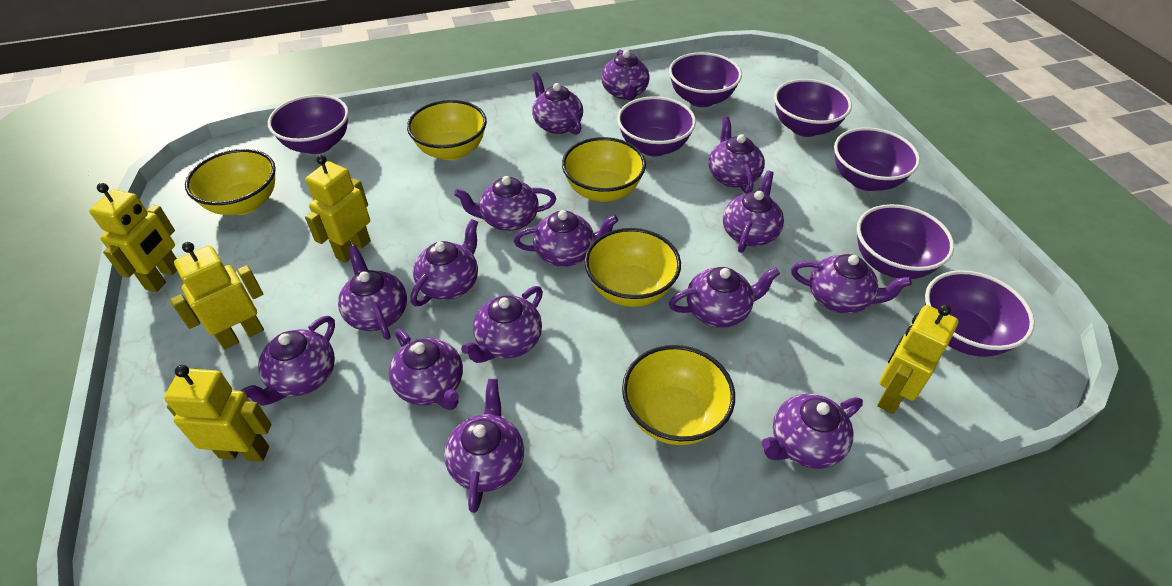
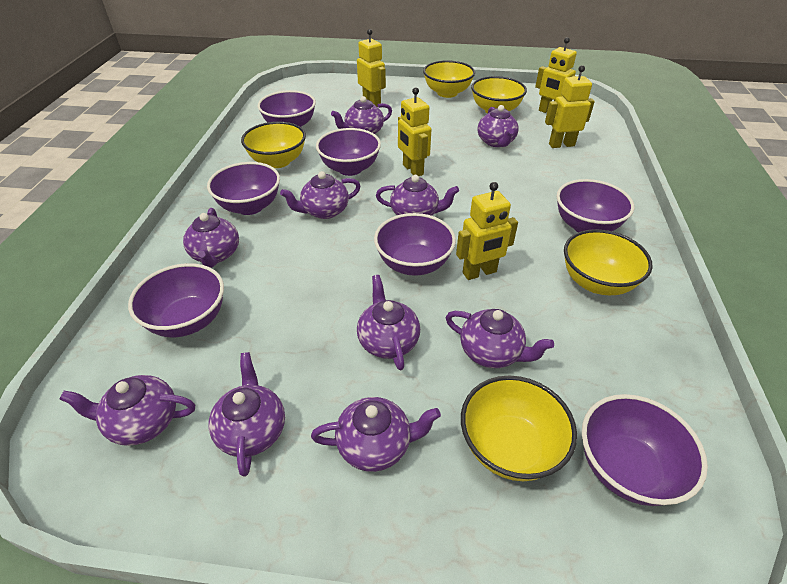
purple teapot: [240,316,335,406] [338,245,407,340] [389,328,463,410] [410,219,478,306] [444,379,524,513] [454,176,556,231] [461,286,543,363] [514,210,618,267] [532,72,583,135] [601,49,650,100] [669,267,780,328] [708,117,765,194] [723,171,784,253] [761,394,863,469] [791,254,912,314] = 15 -> [59,375,195,446] [183,208,239,268] [209,352,285,477] [280,171,361,219] [311,397,441,472] [331,96,392,134] [357,275,420,371] [376,175,459,216] [446,309,554,368] [477,105,519,147] = 10

